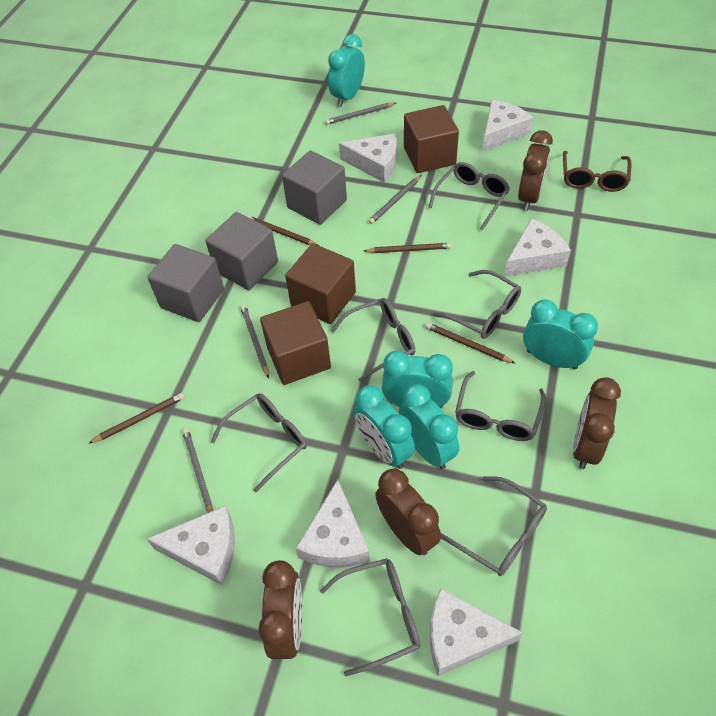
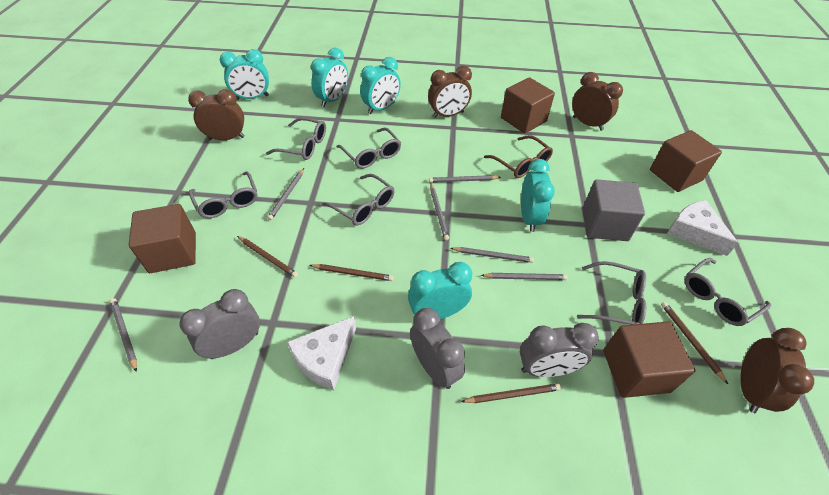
brown cube: [260,301,331,385] [285,243,356,324] [404,105,459,173] = 3 -> [129,204,196,273] [501,77,555,134] [603,321,696,398] [650,130,722,192] = 4
grey clock: none = 0 -> [179,289,260,359] [410,308,465,389] [520,323,599,377] = 3
grey cube: [147,244,224,322] [205,212,278,290] [282,151,347,225] = 3 -> [583,179,645,241] = 1
grey glasses: [211,393,307,492] [320,558,420,676] [331,298,415,382] [428,162,510,231] [433,270,521,339] [441,476,547,576] [455,371,546,441] = 7 -> [189,171,257,218] [266,117,326,160] [322,174,394,225] [337,128,401,169] [577,261,646,325] [685,258,771,326] = 6
grey pencil: [182,428,213,513] [240,305,269,378] [325,103,396,125] [369,175,421,224] = 4 -> [110,298,137,372] [267,168,304,220] [429,175,501,183] [430,184,449,240] [450,247,534,263] [481,273,568,280] = 6
white cheese: [147,505,235,585] [296,479,370,568] [339,134,397,183] [430,588,523,676] [482,100,533,152] [504,218,571,277] = 6 -> [287,316,356,390] [667,200,738,256] = 2

